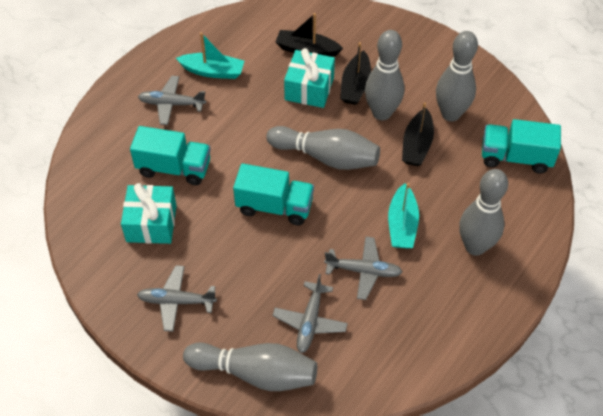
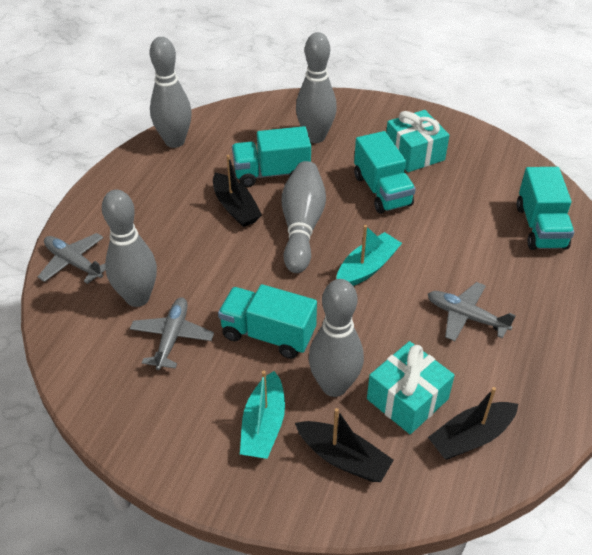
grey plane: [137,265,217,332] [138,76,206,125] [272,274,348,353] [324,237,403,300] = 4 -> [38,233,106,284] [130,297,214,370] [428,282,516,341] = 3
turquoise truck: [130,126,211,185] [233,163,314,225] [482,119,561,173] = 3 -> [218,284,317,359] [232,126,311,187] [354,131,416,214] [516,167,574,250] = 4

